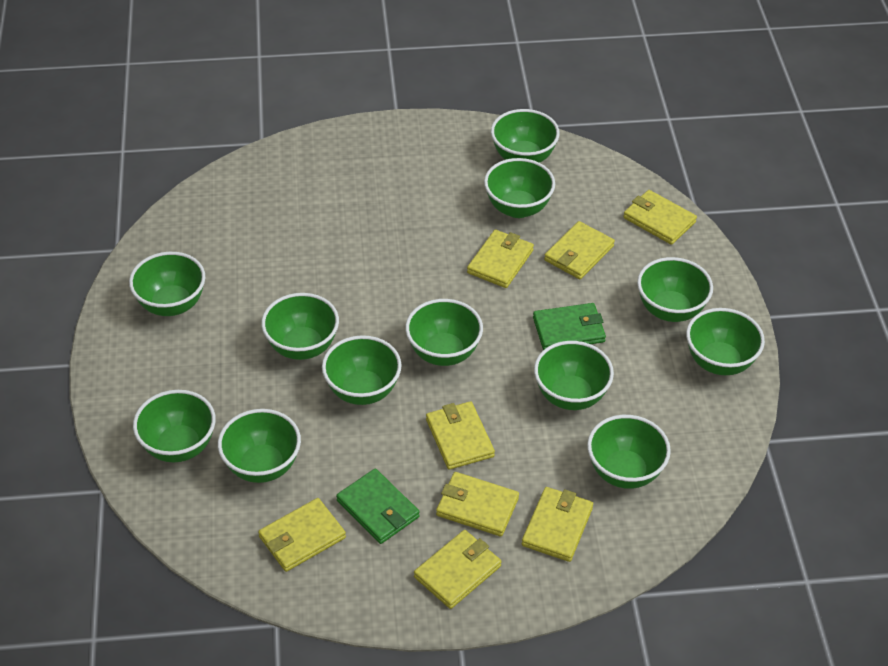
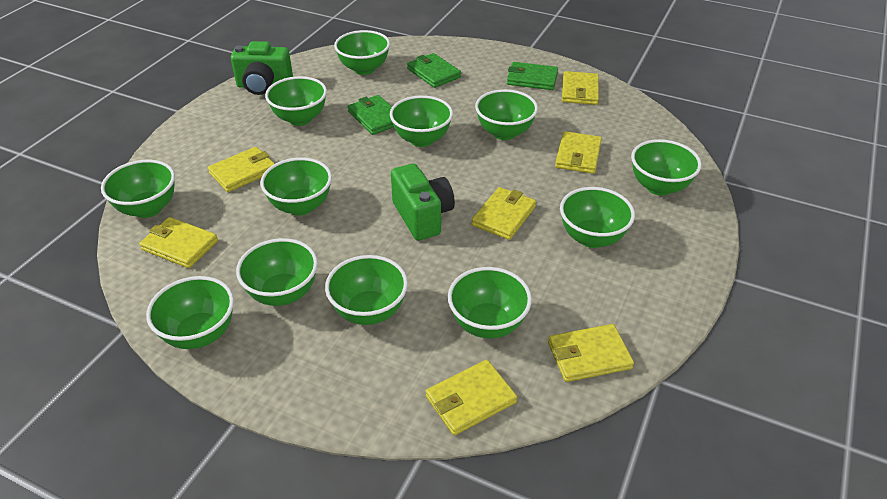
green camera: none = 0 -> [231,41,293,95] [391,164,455,241] = 2
green wallet: [336,469,420,544] [533,303,606,350] = 2 -> [348,95,394,135] [407,53,461,88] [507,62,558,90] = 3
yellow wallet: [258,498,346,572] [414,530,501,609] [426,401,495,470] [436,472,519,536] [467,230,534,288] [522,487,593,562] [544,221,615,279] [623,190,697,245] = 8 -> [139,217,218,268] [208,147,275,192] [426,360,517,436] [472,187,536,240] [548,324,634,382] [555,131,602,174] [562,71,599,105] = 7

